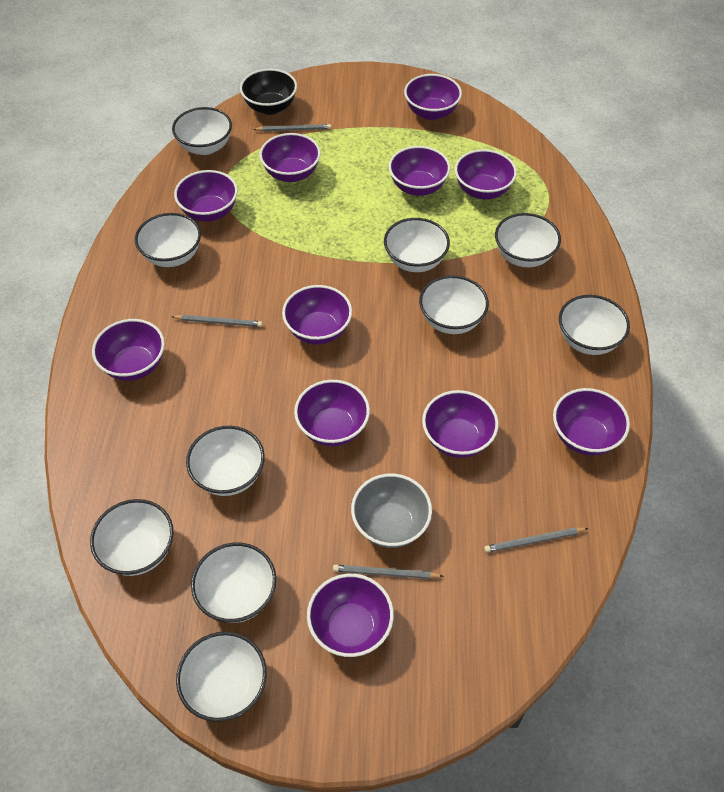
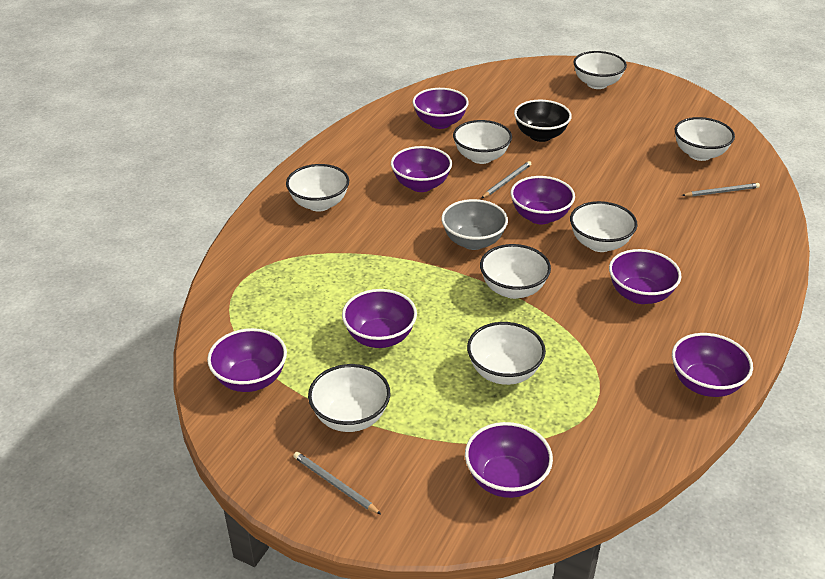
grey pencil: [171,315,263,327] [253,124,331,131] [333,565,444,579] [484,528,588,553] = 4 -> [293,452,381,514] [482,161,531,198] [682,183,760,197] = 3
purple bowl: [92,319,165,381] [174,170,238,222] [259,133,321,182] [282,285,352,345] [294,380,370,446] [307,574,394,657] [389,146,450,196] [404,74,462,120] [422,390,499,458] [455,149,517,200] [553,388,630,455] = 11 -> [207,328,287,392] [342,289,417,348] [391,146,452,192] [413,88,469,129] [465,422,553,498] [511,176,575,224] [609,249,681,304] [672,333,753,397] = 8
white bowl: [90,499,173,576] [135,213,201,267] [172,107,232,155] [176,632,267,722] [186,426,265,496] [191,542,276,623] [384,218,450,272] [419,275,489,334] [495,213,561,267] [559,295,630,355] = 10 -> [286,164,349,212] [308,364,390,432] [453,120,512,164] [467,322,546,385] [480,244,551,299] [570,201,637,252] [573,51,627,89] [675,117,735,161] = 8

